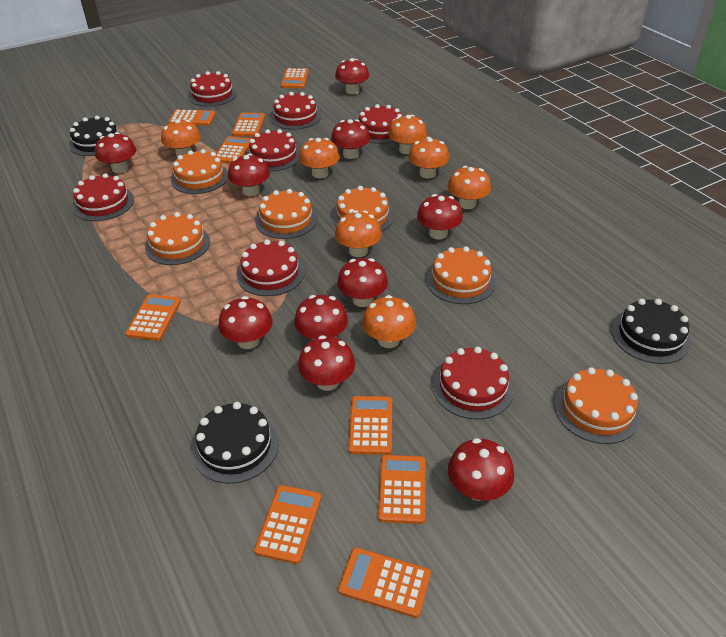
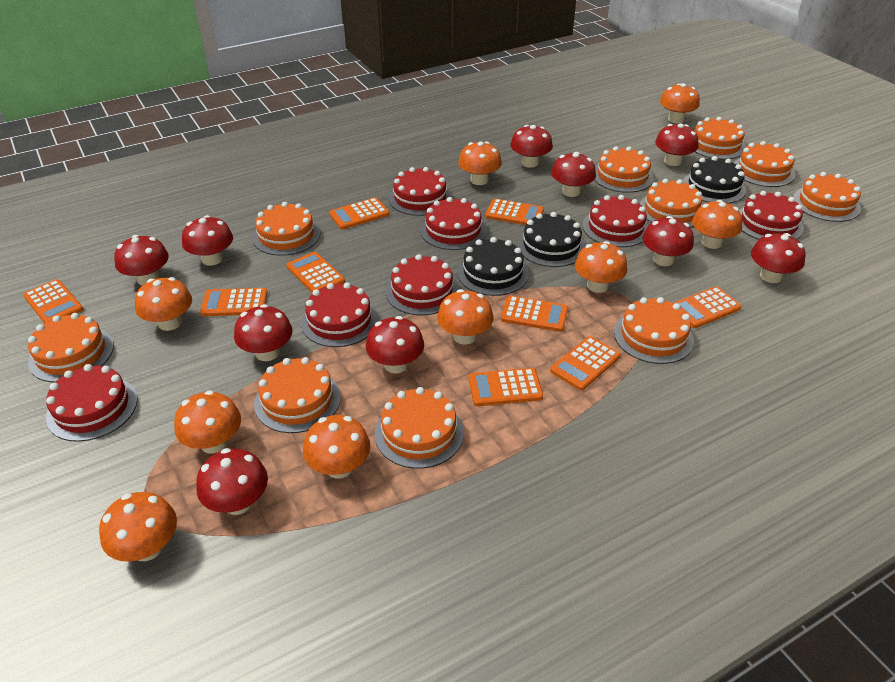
orange cake: [145,212,210,265] [171,149,228,194] [255,189,317,239] [332,186,394,232] [426,246,496,304] [554,367,640,444] = 6 -> [28,313,114,382] [252,202,320,256] [254,357,341,433] [375,387,464,469] [595,146,654,193] [614,297,694,364] [640,179,703,228] [695,117,746,160] [734,141,795,187] [793,172,861,222] = 10
orange mushroom: [161,119,201,157] [299,138,340,178] [335,210,382,257] [362,295,416,348] [388,115,427,154] [408,137,449,178] [447,166,491,209] = 7 -> [99,492,177,562] [135,277,192,331] [174,390,241,454] [303,415,370,479] [437,289,494,345] [458,141,502,185] [575,241,627,293] [660,83,700,123] [692,200,743,249] = 9

